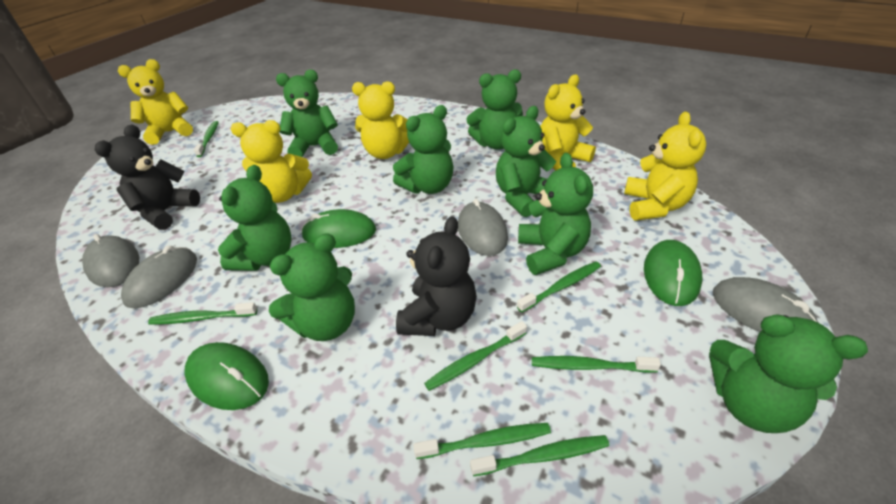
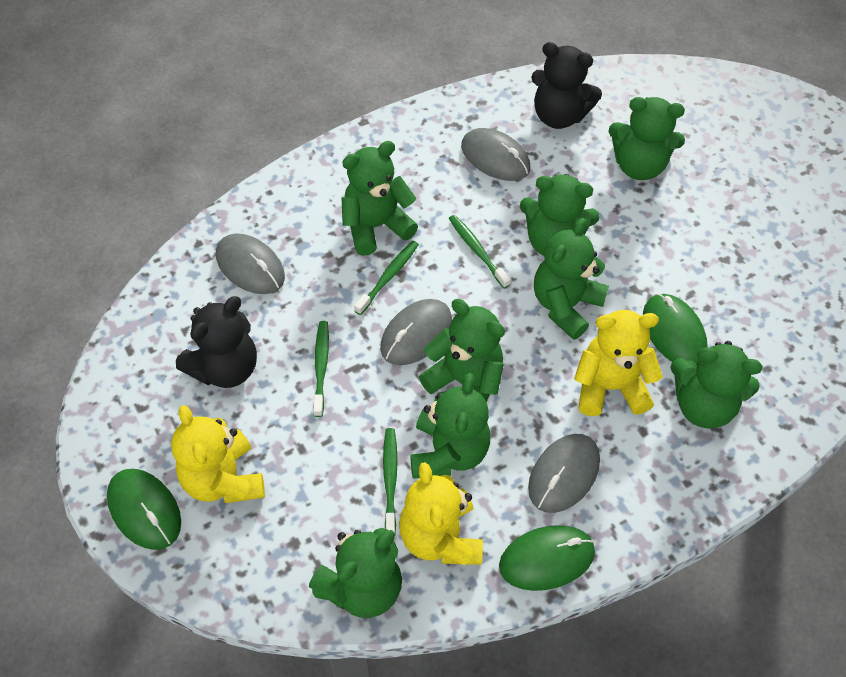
green toothbrush: [148,302,257,325] [194,121,219,157] [413,423,551,459] [424,321,527,391] [470,435,609,476] [517,262,601,313] [532,356,661,373] = 7 -> [313,321,329,417] [354,241,419,315] [383,428,398,533] [449,215,511,288] = 4
yellow teddy bear: [118,59,193,145] [231,120,312,203] [352,81,409,159] [540,75,596,170] [624,112,706,221] = 5 -> [171,405,265,503] [399,462,483,565] [574,310,663,416] = 3

